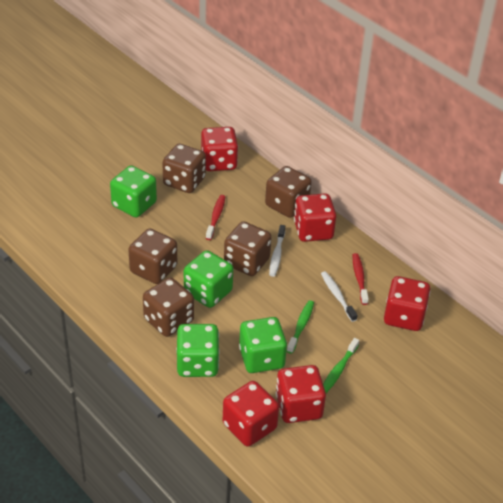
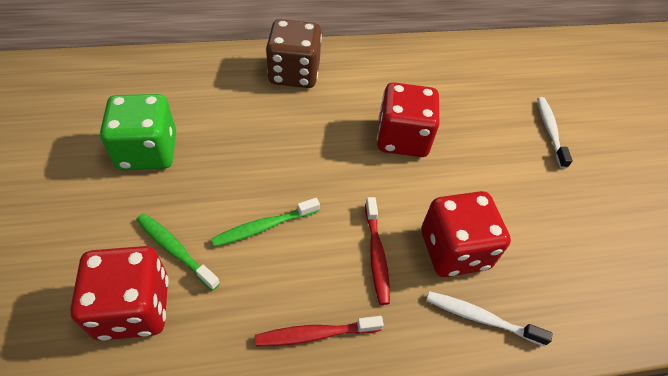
brown dice: [128,228,177,284] [143,278,194,337] [162,144,206,193] [224,221,272,276] [265,166,312,218] = 5 -> [266,19,322,88] = 1
green dice: [110,166,157,218] [176,324,220,377] [184,250,233,308] [239,317,287,373] = 4 -> [100,94,176,170] = 1
red dice: [201,127,238,171] [223,381,279,447] [276,365,326,423] [294,193,336,242] [384,276,430,331] = 5 -> [70,246,169,341] [377,82,439,157] [421,191,511,277] = 3

